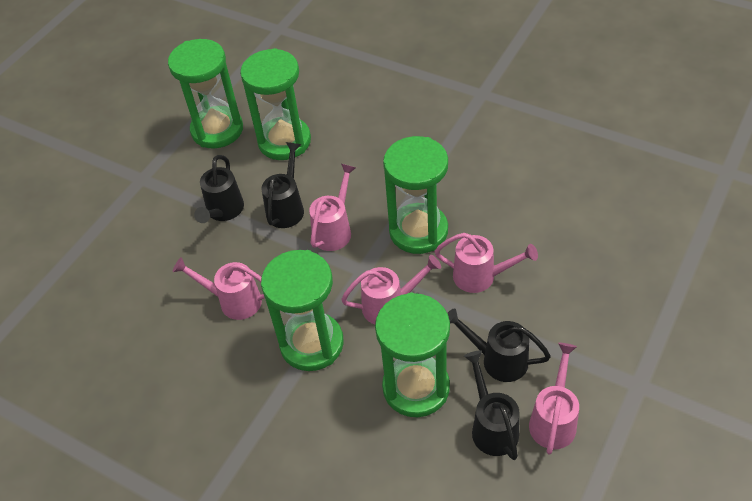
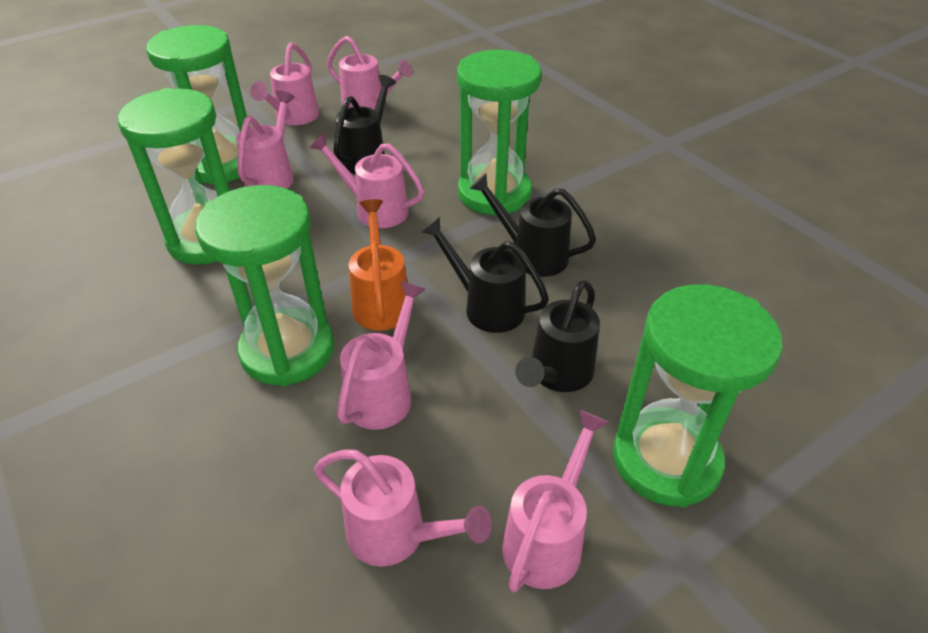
orange watering can: none = 0 -> [349,199,408,331] = 1
pink watering can: [173,257,265,320] [309,164,356,251] [341,255,441,325] [435,233,538,293] [529,343,579,455] = 5 -> [236,91,295,189] [250,42,319,125] [310,133,424,228] [314,449,492,567] [327,36,413,110] [337,281,426,430] [502,410,609,592] = 7

